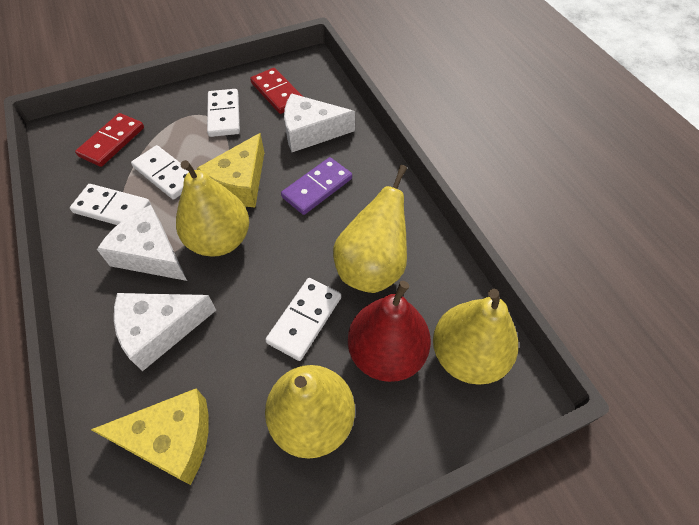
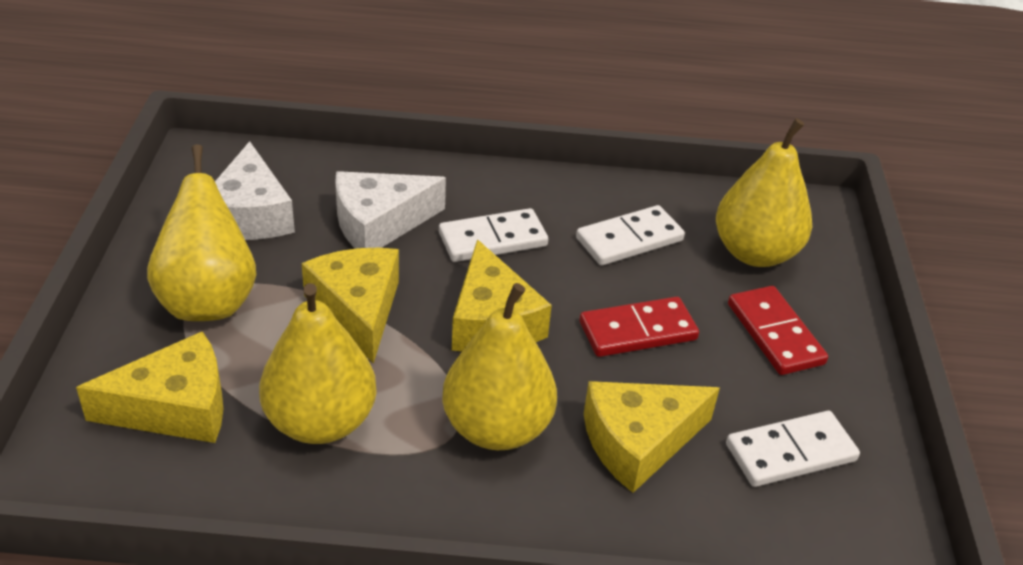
purple domino: [281,157,352,215] = 1 -> none = 0
red pear: [348,281,431,382] = 1 -> none = 0
white cheese: [97,205,187,281] [114,293,216,371] [284,93,355,152] = 3 -> [215,141,295,240] [335,171,446,249] = 2
white domino: [70,184,151,225] [131,145,189,200] [207,89,240,137] [265,278,341,361] = 4 -> [439,208,548,262] [576,205,685,266] [726,411,860,487] = 3
yellow cheese: [91,388,209,485] [197,133,264,207] = 2 -> [76,331,223,443] [302,248,399,364] [452,239,552,351] [584,381,720,493] = 4

